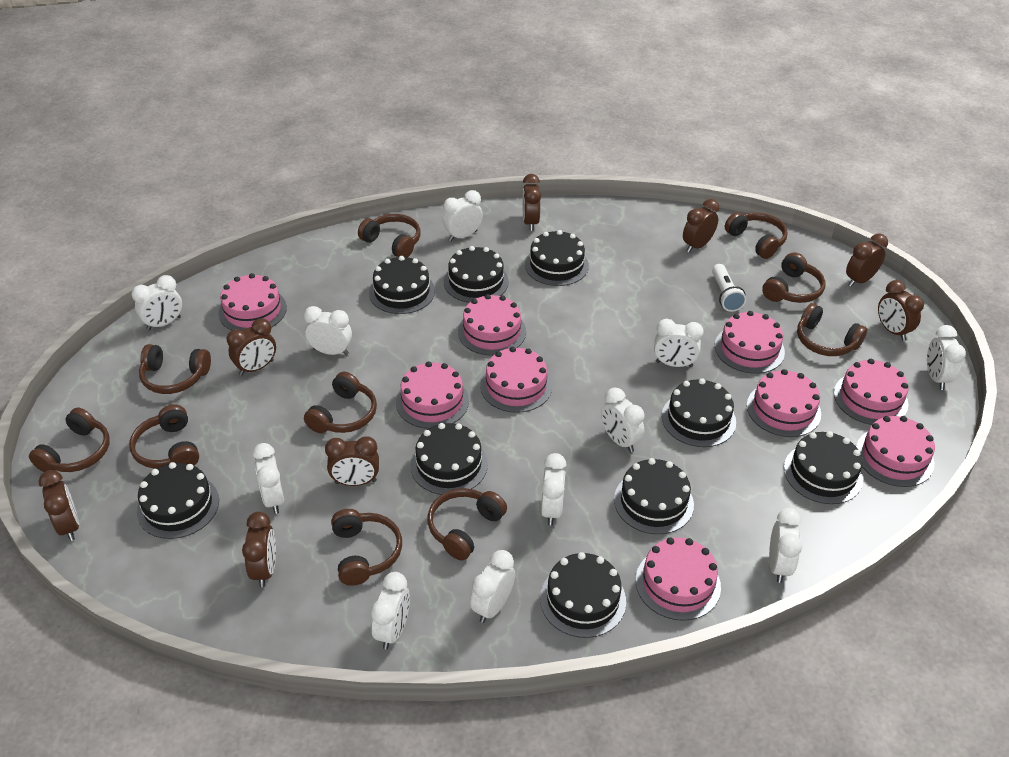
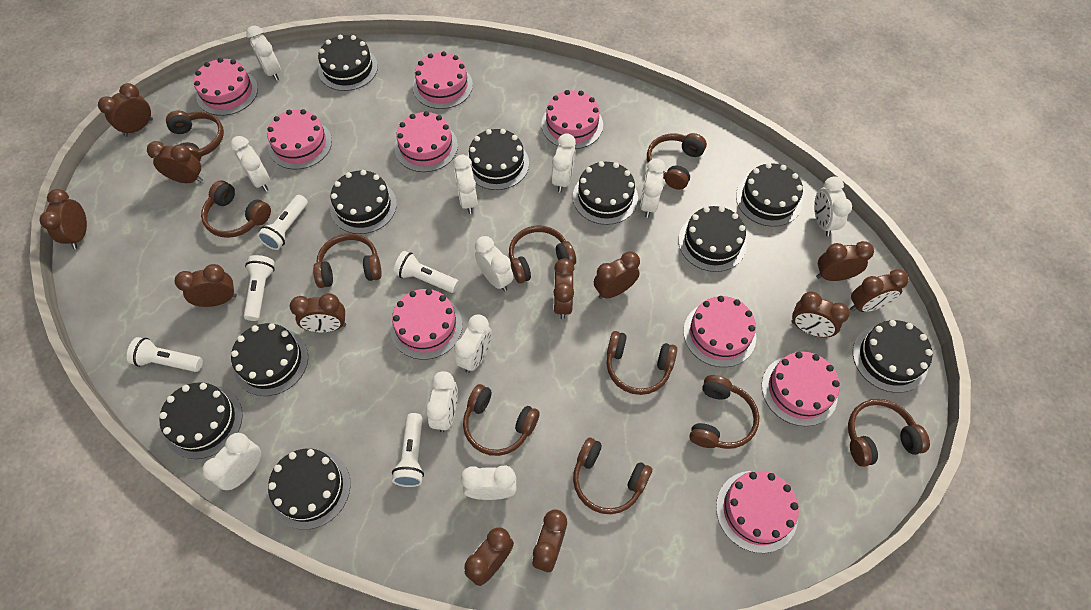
black cake: [137,462,219,539] [369,256,435,314] [410,423,488,495] [444,246,509,303] [525,230,589,286] [540,552,626,638] [614,458,694,534] [662,378,736,447] [784,431,863,504] = 9 -> [159,382,243,459] [231,323,308,396] [268,449,351,530] [318,35,378,91] [330,170,397,234] [468,129,529,190] [573,161,638,225] [678,206,747,272] [736,163,803,227] [853,320,933,393] = 10
brown clock: [39,470,79,541] [227,318,276,376] [242,512,276,587] [325,436,379,486] [522,174,541,231] [683,199,719,253] [846,233,888,287] [878,280,924,341] = 8 -> [39,189,87,249] [98,83,153,137] [147,141,203,183] [175,264,237,307] [290,293,346,333] [465,528,514,586] [532,509,567,572] [553,258,574,319] [594,251,640,299] [791,291,850,338] [816,241,874,281] [850,269,909,312] = 12
white flashlight: [712,264,746,312] = 1 -> [127,337,203,372] [244,255,275,321] [257,195,308,250] [392,413,424,487] [393,251,459,293] = 5

